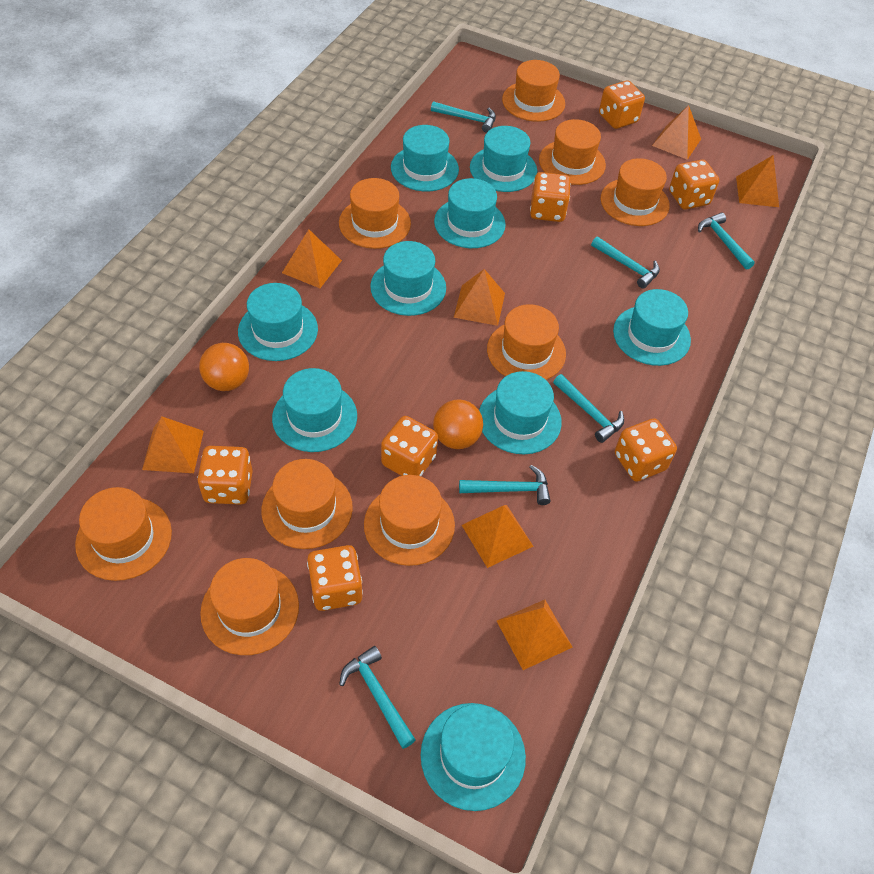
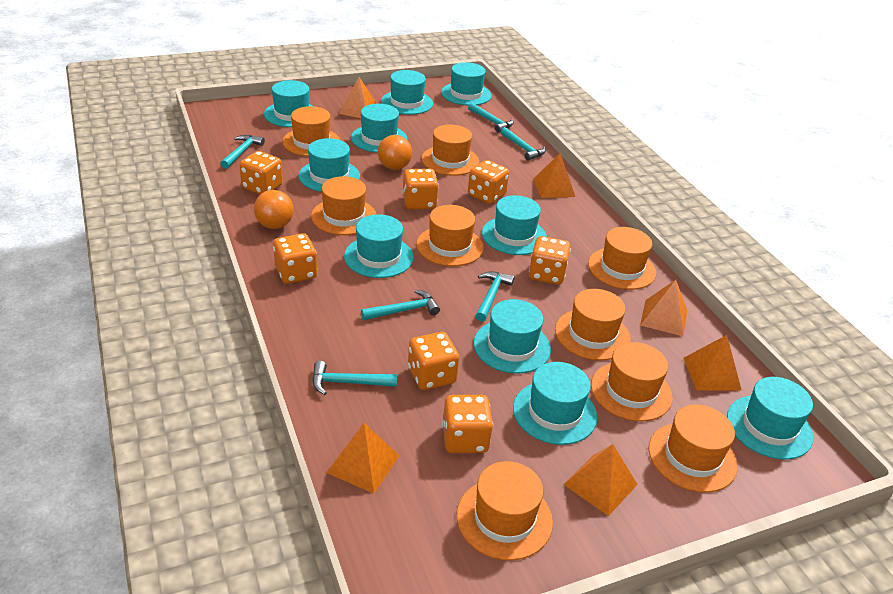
orange pyramid: [142,416,204,473] [282,229,342,288] [454,269,505,326] [462,505,534,568] [497,600,573,670] [652,105,701,160] [736,155,779,207] = 7 -> [326,423,399,494] [339,77,377,118] [533,153,575,198] [564,444,638,516] [640,280,687,337] [683,335,742,391] = 6
turquoise hat: [238,283,318,361] [272,368,357,452] [370,241,446,316] [391,125,459,191] [421,703,526,811] [434,178,506,248] [470,126,537,192] [479,371,562,454] [613,289,691,366] = 9 -> [264,80,313,127] [299,138,360,192] [344,214,414,278] [351,104,408,153] [381,70,433,115] [441,62,492,106] [473,299,551,374] [482,195,547,255] [513,362,597,445] [727,377,813,460] = 10

